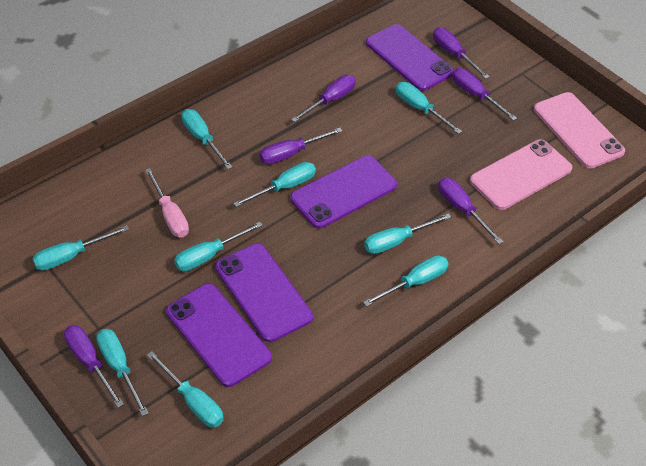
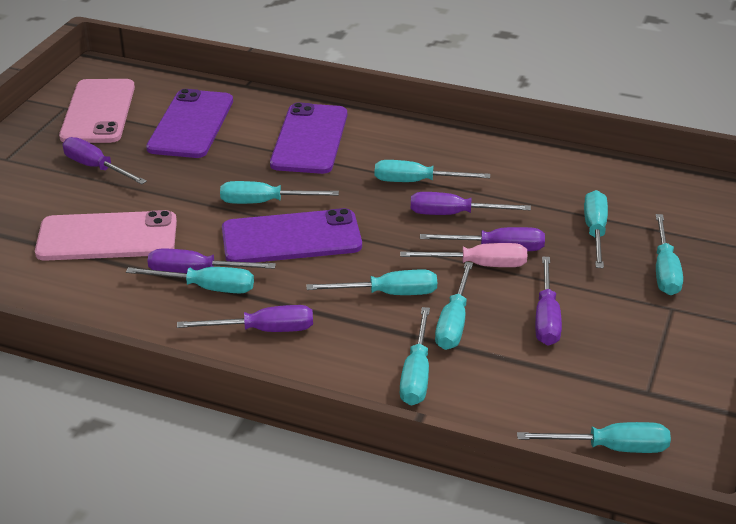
purple phone: [166,284,272,387] [215,243,313,342] [290,155,397,229] [366,24,454,91] = 4 -> [146,89,233,158] [222,208,362,263] [270,103,347,174] = 3

